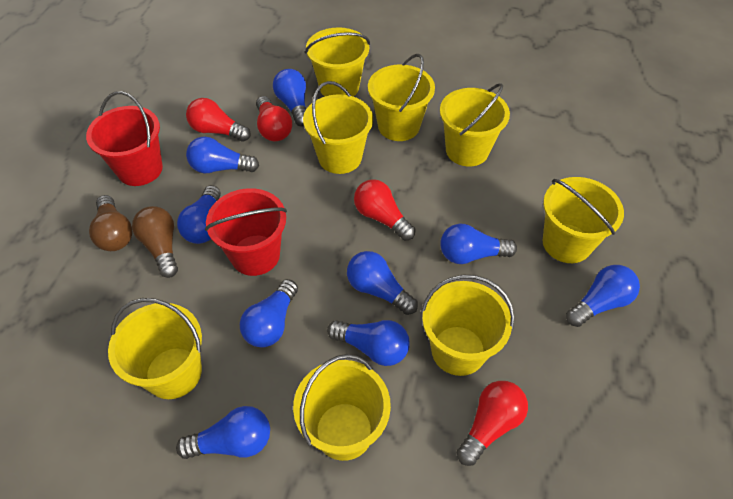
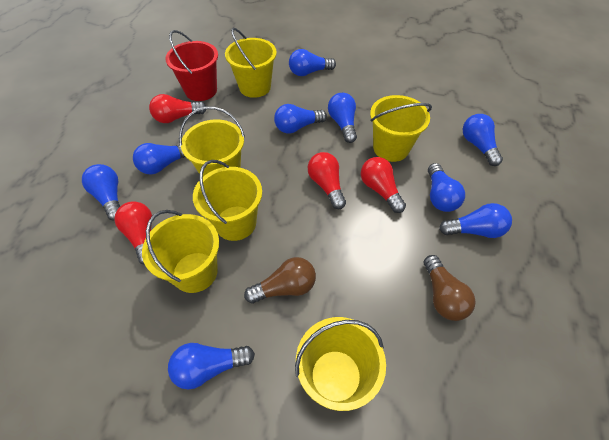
red bucket: [86,91,163,186] [205,188,287,276] = 2 -> [165,30,218,101] = 1
yellow bucket: [108,298,202,399] [293,354,391,461] [303,81,373,174] [305,27,370,97] [368,54,435,141] [421,275,514,376] [440,83,510,166] [542,177,624,263] = 8 -> [142,210,219,293] [179,107,245,176] [193,160,262,241] [225,28,277,98] [295,317,386,411] [370,95,432,162] = 6

